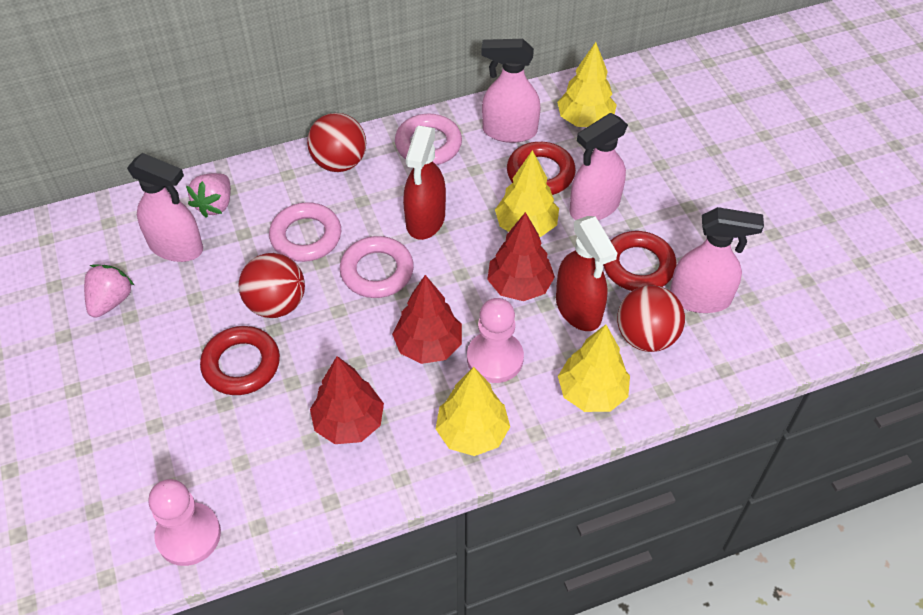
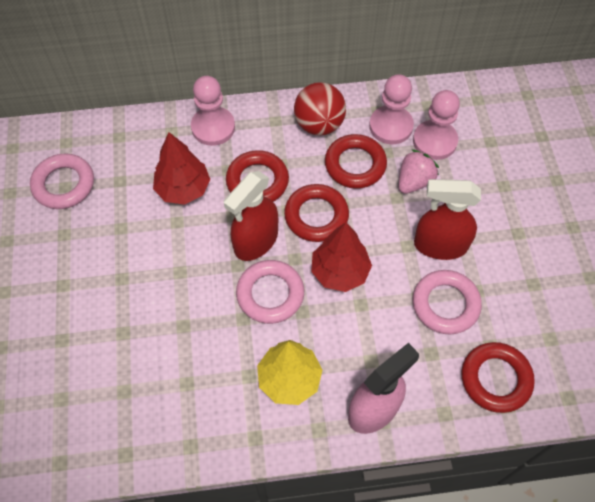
pink pawn: [149,479,221,566] [467,298,524,383] = 2 -> [191,76,235,146] [369,74,414,144] [413,90,460,160] = 3
pink spray bottle: [127,153,203,262] [481,39,541,143] [569,113,628,220] [670,207,764,313] = 4 -> [348,343,419,434] = 1
pink strawberry: [84,264,134,318] [186,173,231,218] = 2 -> [398,149,439,194] = 1
red ball: [239,253,305,318] [307,113,366,172] [617,285,685,352] = 3 -> [294,82,346,136] = 1
red ring: [200,326,280,395] [507,142,576,195] [603,231,677,291] = 3 -> [226,150,289,202] [284,184,349,242] [325,134,387,189] [461,342,535,413] = 4
red tree: [310,356,384,444] [392,275,462,364] [487,212,555,301] = 3 -> [153,132,210,205] [311,222,372,292] = 2
yellow tree: [436,367,510,456] [495,150,559,237] [557,42,617,127] [558,325,630,412] = 4 -> [257,340,322,405] = 1

